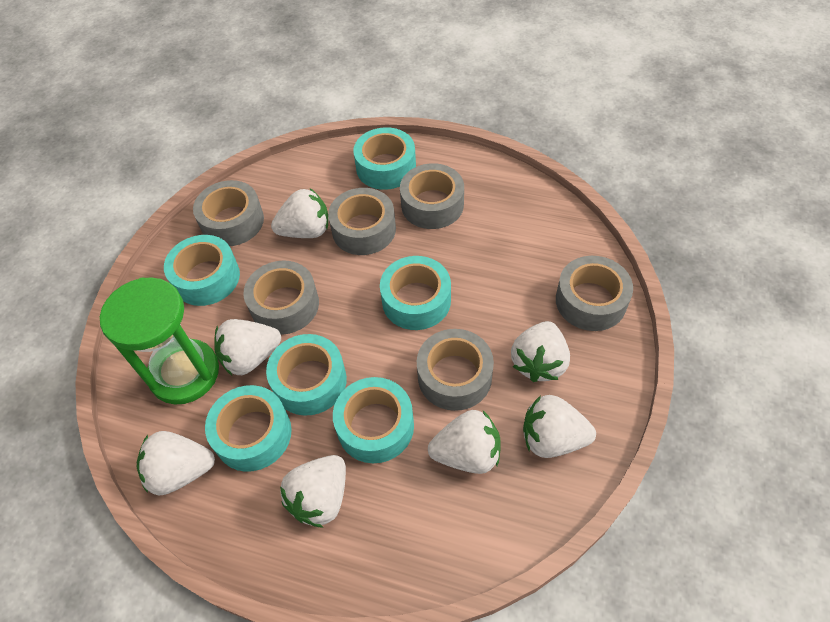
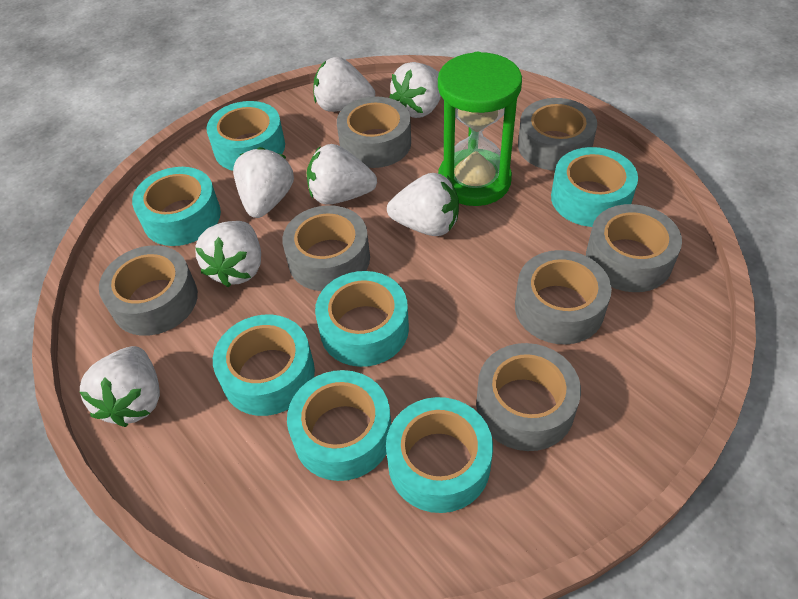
grey tape: [193,180,264,246] [243,260,319,335] [328,188,396,255] [400,163,464,229] [417,329,494,411] [556,256,633,331] = 6 -> [99,246,198,336] [282,205,370,291] [337,96,411,168] [476,343,581,451] [515,250,612,344] [518,98,597,171] [586,204,682,292] = 7
turquoise tape: [164,235,240,306] [205,385,292,472] [266,334,347,416] [333,377,414,463] [353,127,416,190] [380,256,451,330] = 6 -> [132,167,221,246] [207,101,285,171] [213,315,315,416] [287,370,391,481] [315,271,409,367] [386,397,493,513] [551,147,638,227] = 7

